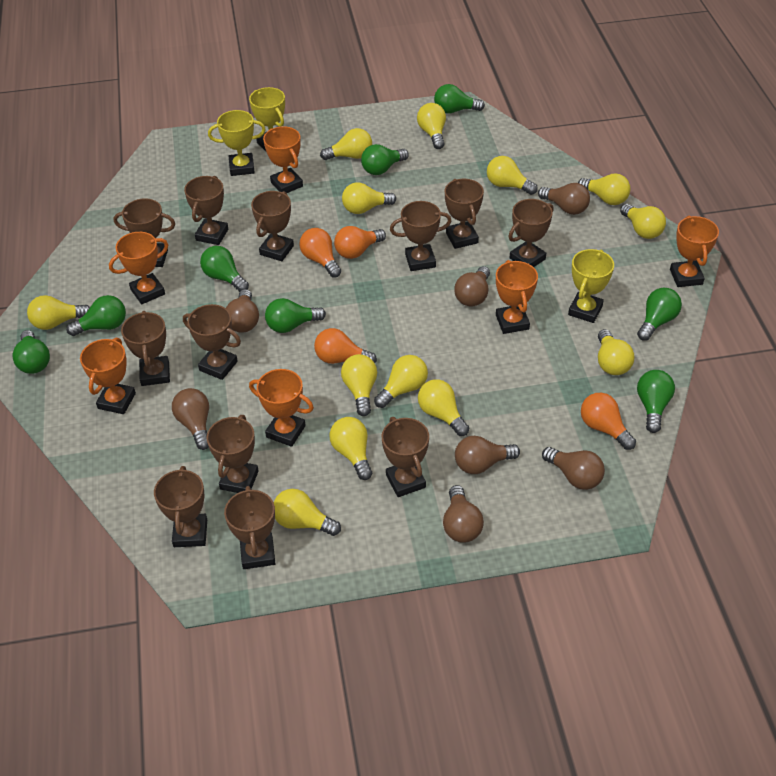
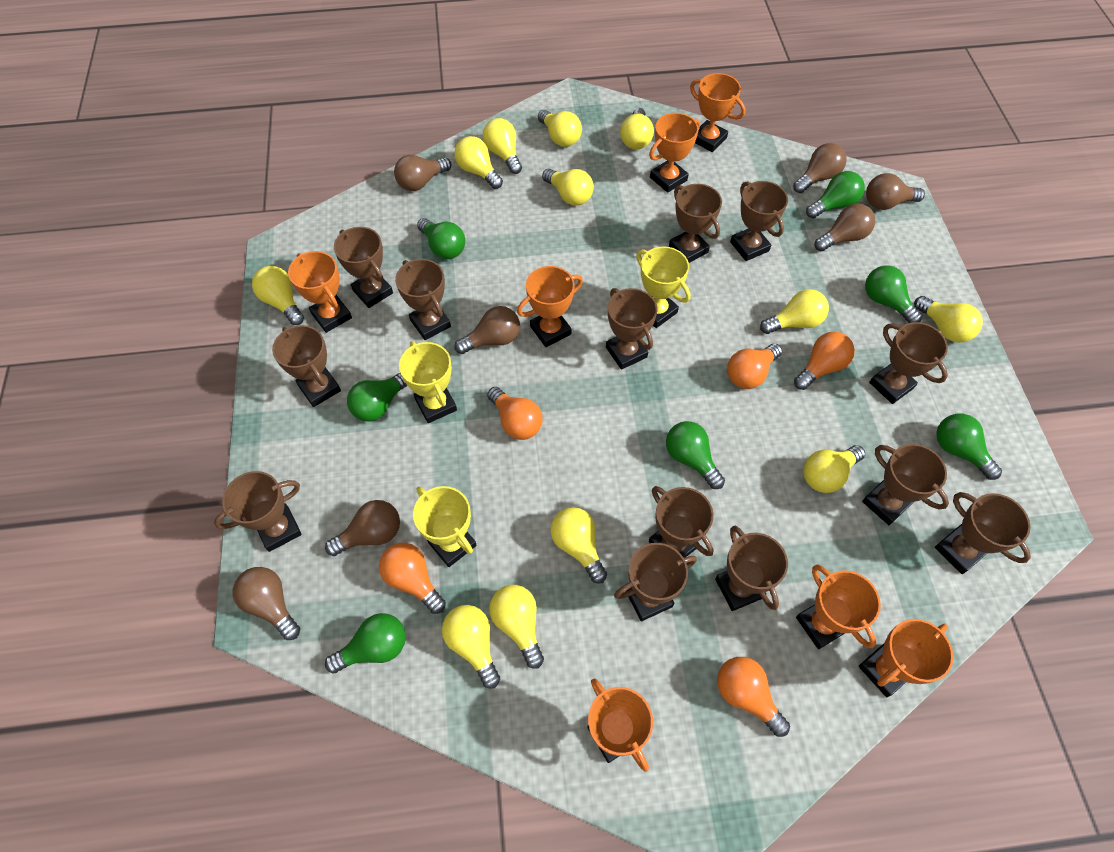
brown trophy: [114,198,175,267] [121,311,170,386] [154,466,207,547] [183,304,241,380] [184,176,228,245] [207,415,258,493] [224,486,275,569] [251,191,294,261] [381,417,429,497] [390,201,451,271] [445,179,484,249] [508,199,554,267] = 12 -> [214,471,302,552] [272,325,341,407] [334,227,393,308] [395,259,451,340] [606,288,657,370] [614,543,697,621] [649,486,714,558] [669,184,722,263] [715,526,788,611] [730,181,788,261] [862,444,949,525] [869,322,948,404] [935,492,1031,574] = 13
green light bulb: [12,330,50,374] [66,295,126,336] [200,246,249,292] [265,298,326,333] [361,144,409,175] [434,84,485,114] [637,288,682,341] [637,370,675,433] = 8 -> [325,613,406,673] [347,373,407,422] [417,218,465,259] [666,421,725,489] [806,171,865,219] [865,265,922,323] [936,414,1002,480] = 7
orange light bulb: [299,228,341,278] [314,328,377,364] [334,226,386,259] [581,393,636,450] = 4 -> [379,543,446,614] [487,387,543,440] [717,657,790,737] [727,343,782,389] [794,331,855,390] = 5
orange trophy: [80,338,136,414] [109,232,168,304] [249,369,314,447] [263,126,303,193] [496,260,538,334] [670,215,719,287] = 6 -> [288,251,352,333] [517,266,583,347] [587,678,653,772] [649,113,700,193] [690,73,745,152] [796,564,881,649] [858,619,953,697] = 7
yellow light bulb: [27,295,90,330] [274,489,341,536] [320,128,372,160] [329,417,372,480] [341,354,377,416] [342,182,396,214] [374,355,428,408] [417,103,446,149] [418,379,469,436] [487,156,538,195] [578,173,631,205] [598,329,634,375] [620,204,666,239] = 13 -> [252,266,304,325] [442,605,500,689] [454,136,503,189] [482,118,522,174] [489,585,544,669] [538,110,582,147] [542,169,594,205] [550,507,607,584] [620,108,654,150] [760,289,829,334] [803,445,865,493] [914,296,983,343] = 12

